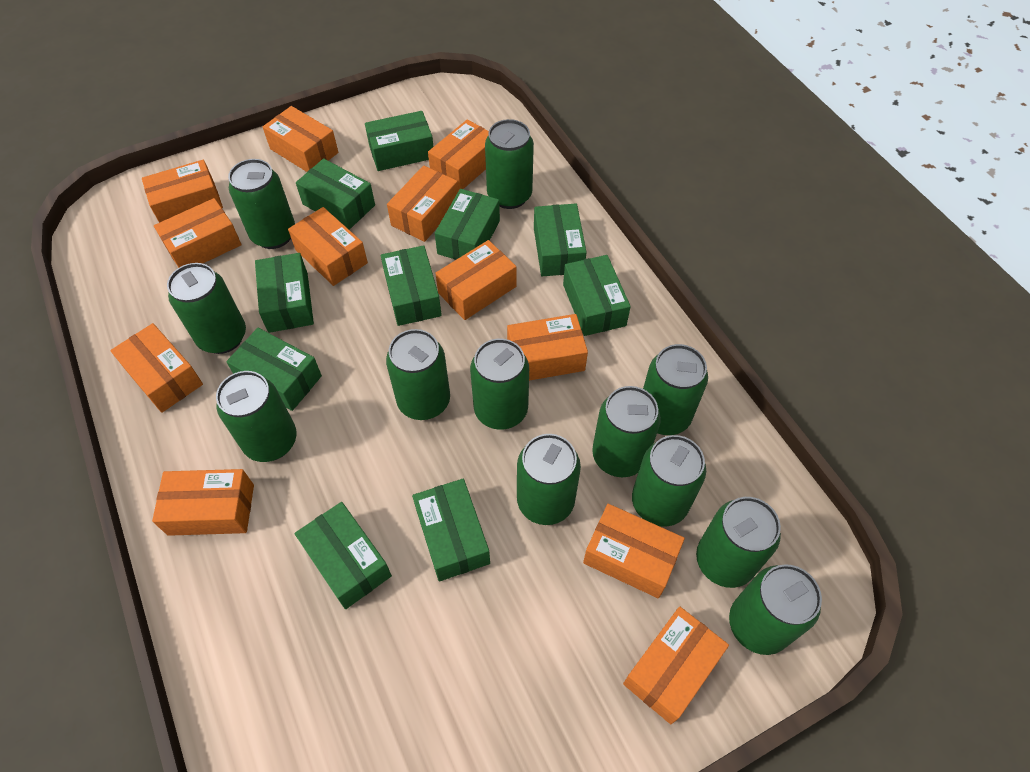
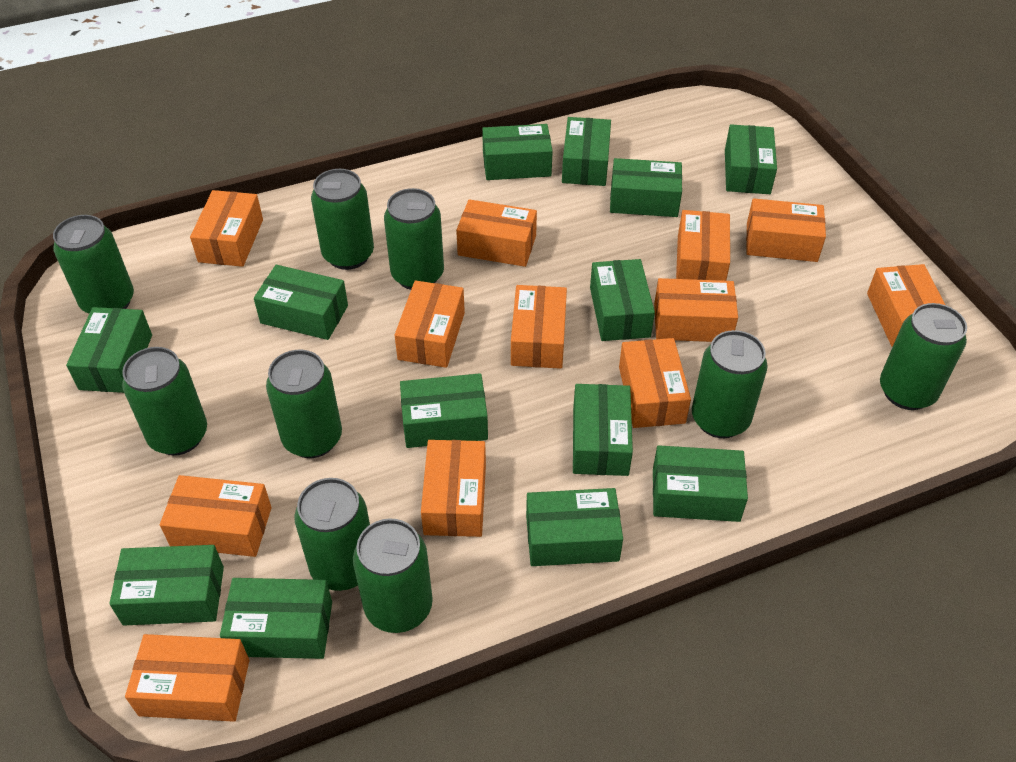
green box: [226,328,322,411] [255,253,314,333] [294,502,392,609] [296,158,375,230] [365,111,434,171] [381,245,442,326] [412,479,490,582] [435,189,500,260] [534,204,587,276] [563,255,631,336] = 10 -> [66,307,152,393] [109,545,224,625] [220,578,332,659] [254,265,348,340] [400,373,488,448] [482,124,553,180] [526,488,623,566] [562,117,611,186] [573,384,633,476] [590,259,655,341] [610,158,682,217] [653,445,748,522] [725,124,777,194] = 13
green can: [167,263,246,354] [216,371,297,462] [228,159,295,249] [386,329,450,420] [470,338,529,430] [485,119,534,209] [517,434,581,525] [592,386,661,477] [632,435,706,527] [643,344,708,435] [696,497,781,588] [729,564,822,655] = 12 -> [53,215,134,313] [122,347,207,455] [266,350,342,458] [295,478,370,591] [311,169,374,270] [353,518,433,633] [384,188,444,290] [692,330,767,438] [880,303,967,410] = 9

